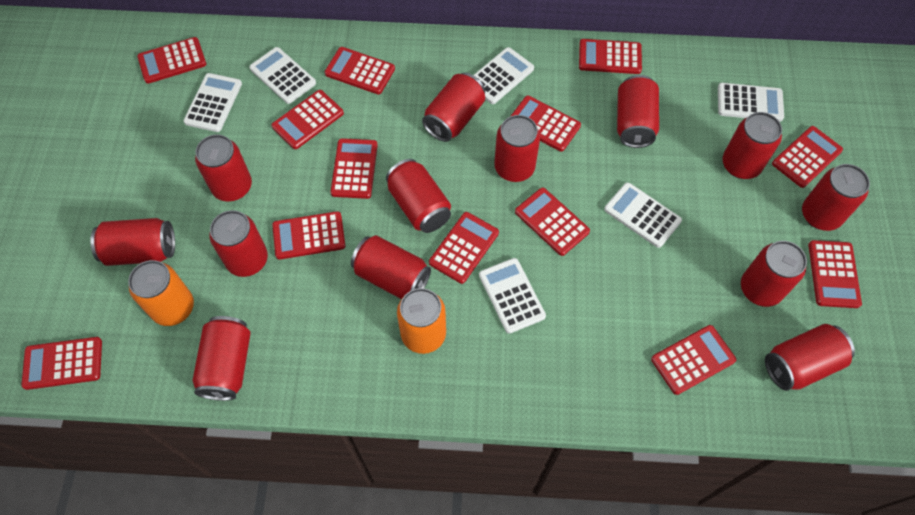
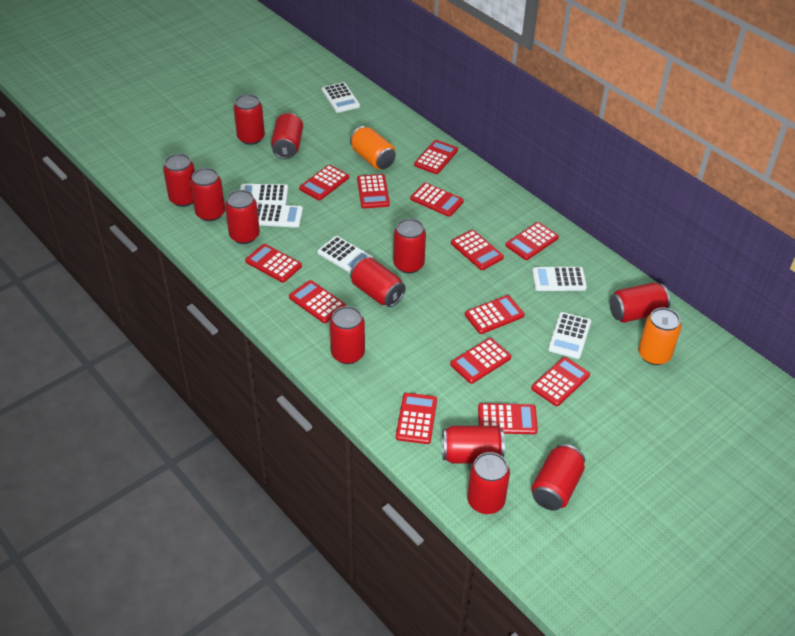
red can: [90,218,175,266] [192,316,251,401] [195,135,252,201] [209,210,268,277] [351,235,431,299] [386,159,451,233] [422,73,485,142] [494,115,540,182] [617,75,659,148] [722,112,782,179] [741,241,807,307] [765,324,855,391] [802,164,870,231] = 13 -> [163,154,195,207] [190,168,225,221] [225,190,260,244] [234,94,265,145] [271,113,303,159] [330,306,365,364] [350,257,406,307] [393,218,426,274] [442,426,505,463] [467,452,510,514] [531,444,585,511] [610,282,670,323] = 12

